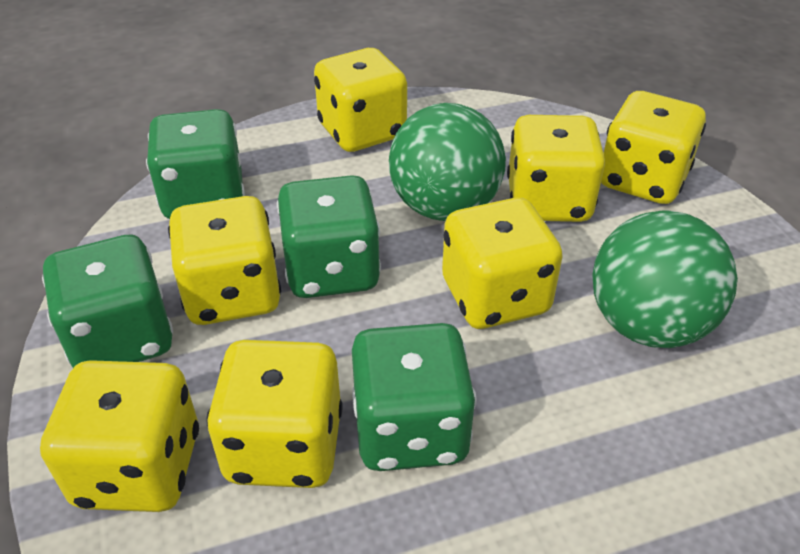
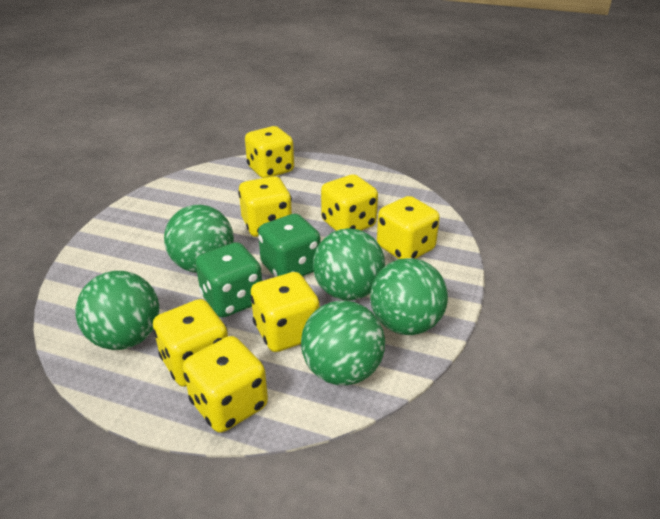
green ball: [389,103,506,221] [592,210,738,348] = 2 -> [76,271,159,350] [164,205,234,273] [301,300,385,385] [313,228,385,300] [370,258,448,335] = 5
green dice: [42,234,173,368] [146,109,245,219] [277,175,381,298] [352,323,477,471] = 4 -> [195,242,262,318] [258,214,321,277] = 2

